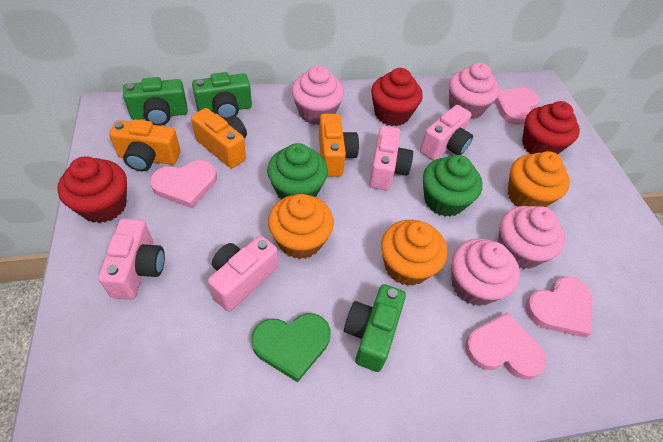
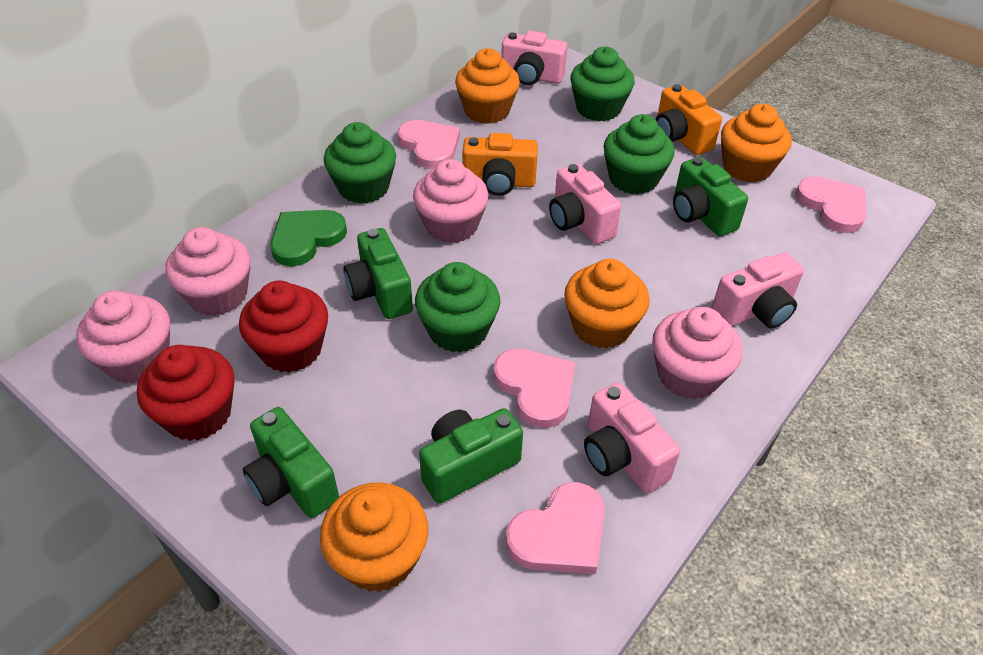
green camera: [123,77,188,126] [192,72,252,120] [344,284,406,372] = 3 -> [243,407,339,518] [344,228,413,319] [419,408,523,504] [673,157,748,236] = 4
green cupcake: [267,143,328,199] [423,155,483,217] = 2 -> [324,122,396,204] [415,262,500,352] [570,47,634,121] [603,114,675,195] = 4
orange camera: [109,119,181,171] [191,108,247,168] [319,114,359,177] = 3 -> [462,133,538,196] [655,84,722,155] = 2
orange cupcake: [268,194,334,259] [381,220,447,286] [508,151,570,207] = 3 -> [320,483,428,592] [455,48,520,124] [564,259,650,349] [721,104,792,183] = 4
red cupcake: [57,156,127,223] [371,68,423,126] [522,101,580,154] = 3 -> [137,345,235,441] [239,281,328,373] = 2

